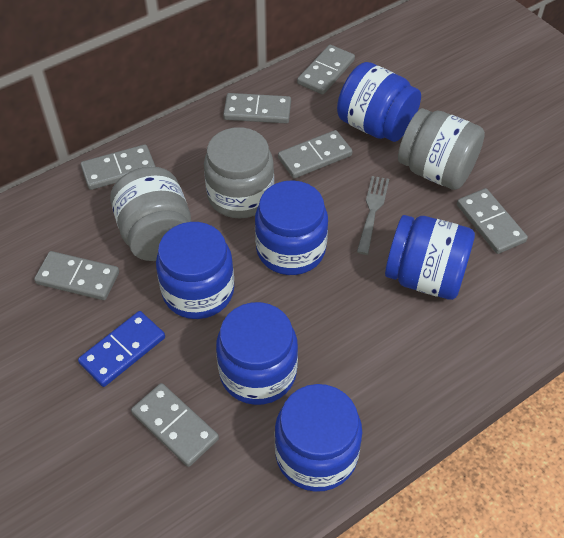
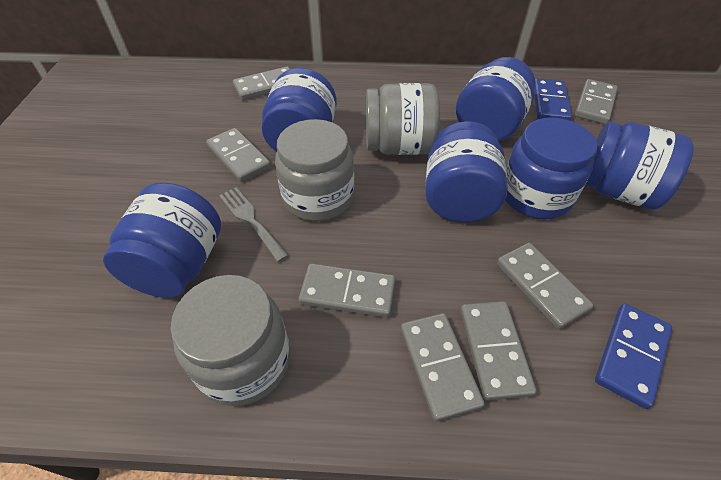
blue domino: [78,311,165,387] = 1 -> [534,78,572,121] [595,304,672,409] = 2

